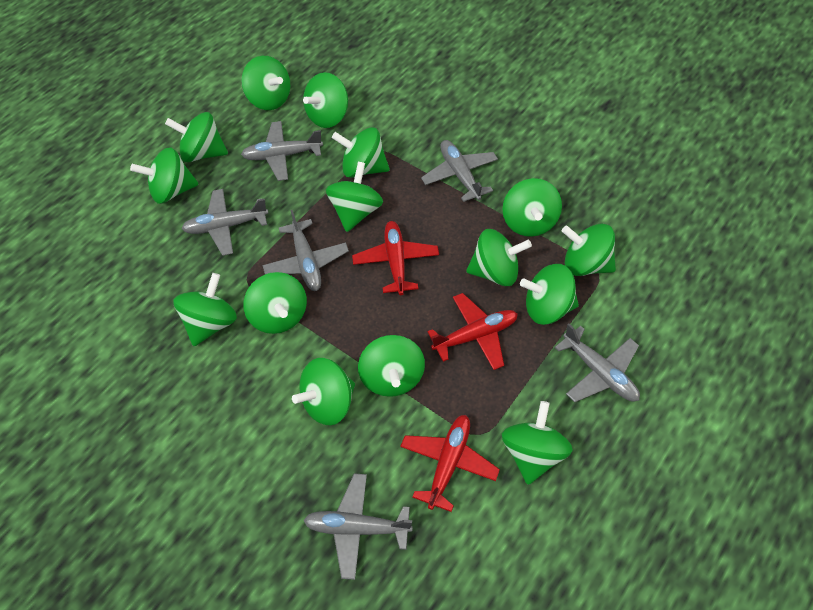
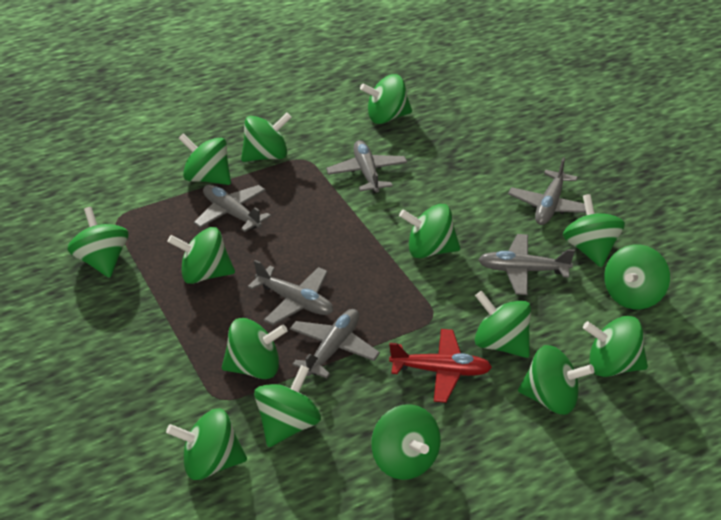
red plane: [352,221,439,295] [400,415,500,512] [427,293,518,370] = 3 -> [389,329,492,403] = 1

